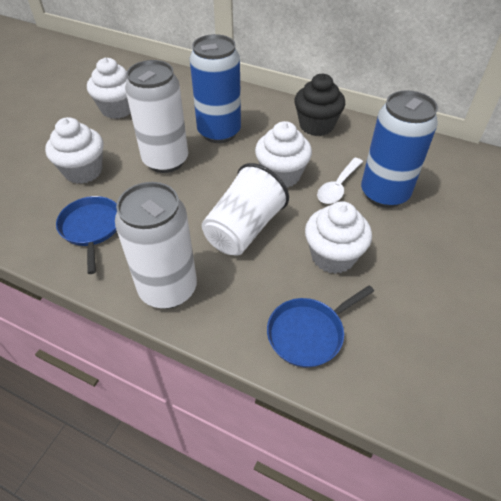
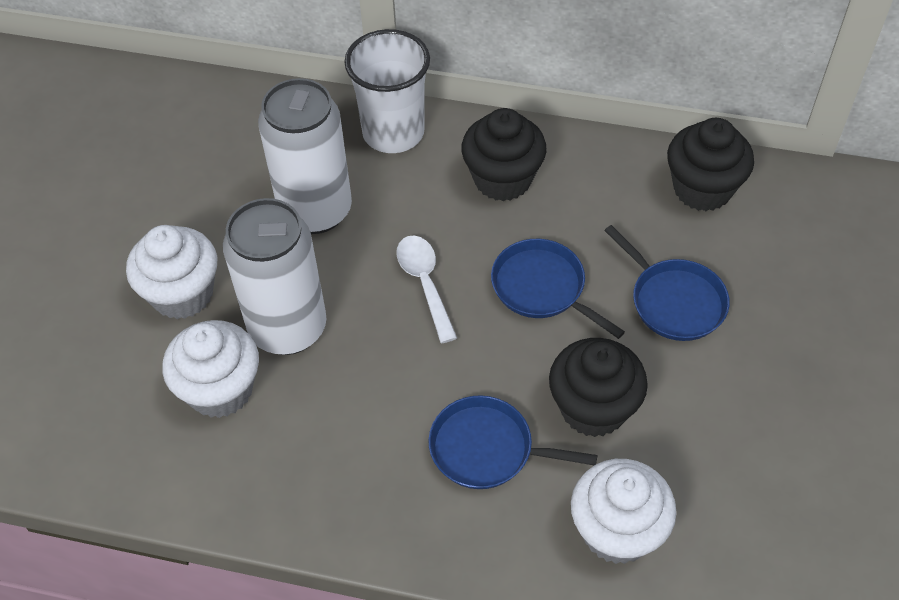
black cupcake: [294,74,345,136] = 1 -> [461,108,547,201] [549,338,648,437] [667,118,754,211] = 3
blue can: [190,34,241,143] [361,90,438,208] = 2 -> none = 0
blue pan: [56,196,117,274] [267,285,374,368] = 2 -> [428,395,597,489] [491,239,625,339] [604,225,730,341] = 3
white cupcake: [45,117,103,184] [87,58,131,119] [255,121,312,188] [305,201,372,274] = 4 -> [126,225,217,319] [162,320,259,418] [571,459,677,564] = 3

